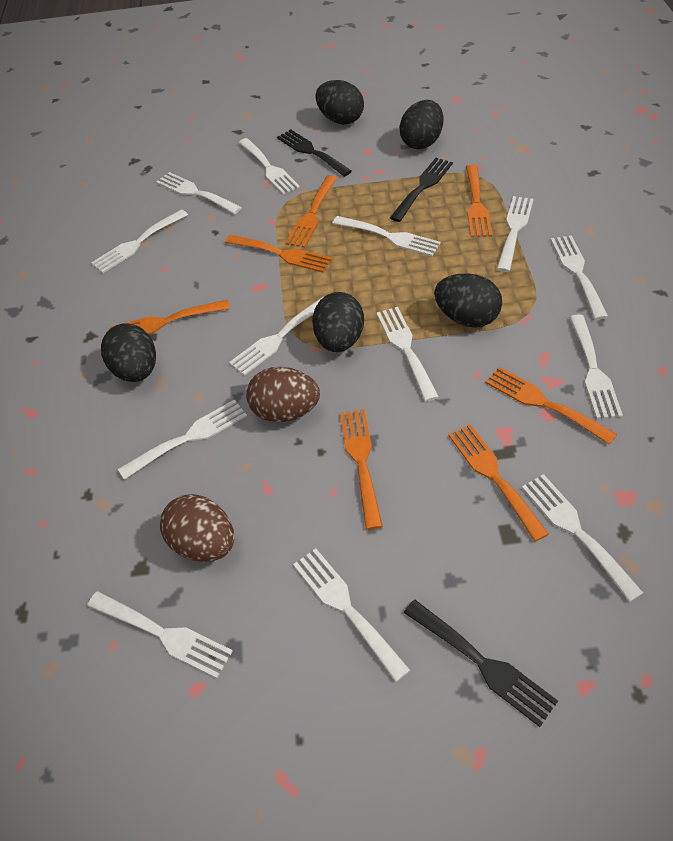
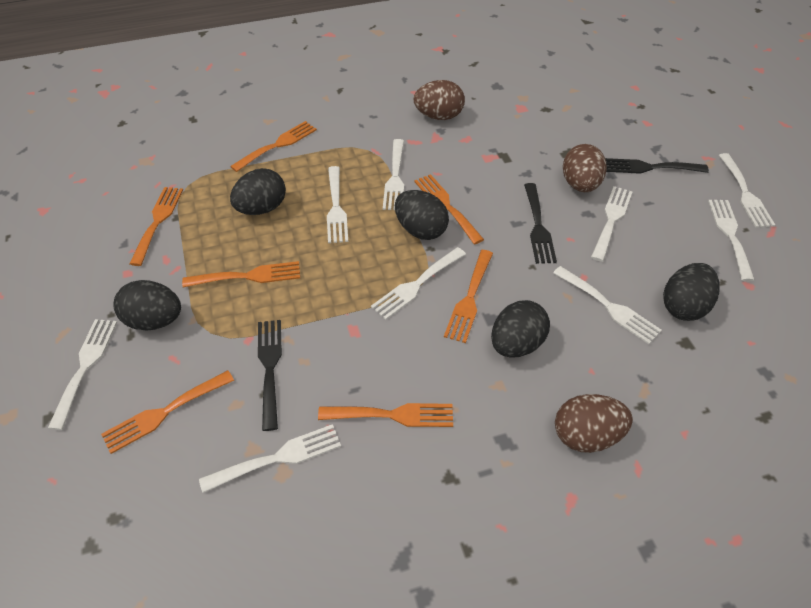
brown egg: [160,494,234,562] [246,367,320,422] = 2 -> [414,80,465,120] [555,394,633,453] [563,144,607,192] = 3
white fork: [87,591,233,678] [91,209,188,273] [118,399,247,480] [156,172,242,214] [229,296,324,376] [239,138,300,194] [293,549,410,682] [332,216,441,256] [377,307,439,402] [497,196,534,272] [522,474,643,602] [551,235,608,320] [569,314,623,419] = 13 -> [48,319,117,430] [199,424,341,493] [327,166,348,243] [371,247,466,320] [383,139,404,210] [553,266,662,344] [591,186,632,262] [708,200,755,281] [719,153,775,228] = 9

